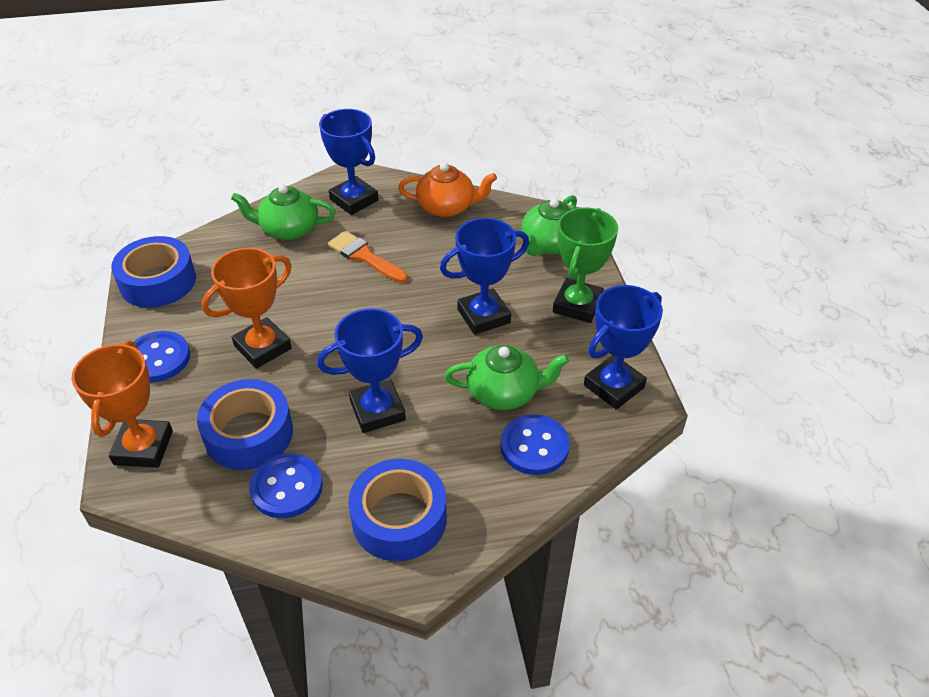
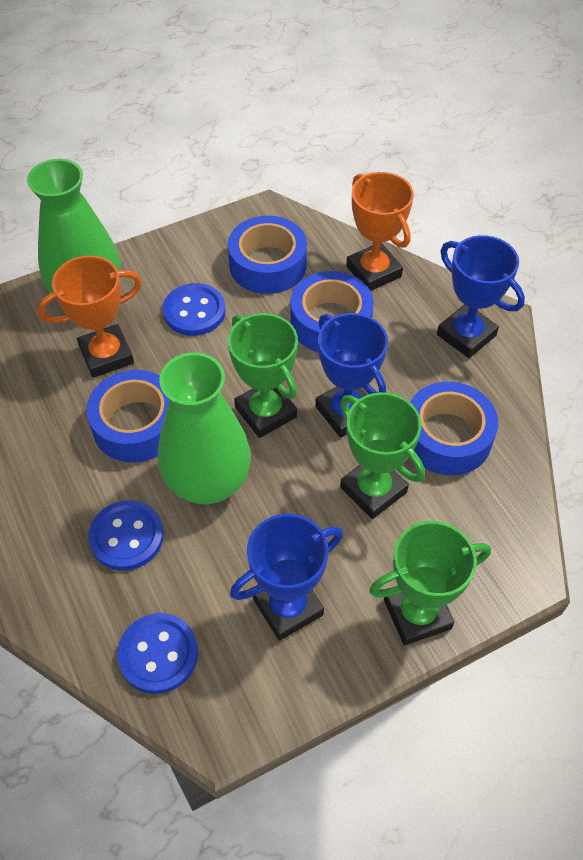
blue tape: [111,236,196,308] [197,379,293,470] [348,459,447,561] = 3 -> [86,370,170,462] [228,216,307,294] [291,271,374,352] [410,382,498,475] = 4
blue trophy: [317,308,423,433] [319,109,379,215] [440,218,529,335] [584,285,663,409] = 4 -> [230,514,343,641] [315,313,388,438] [437,235,525,358] = 3
green teapot: [231,184,336,240] [445,345,569,410] [521,195,577,256] = 3 -> none = 0
green trophy: [553,207,618,323] = 1 -> [228,313,298,438] [340,392,425,519] [369,521,491,645] = 3
green vase: none = 0 -> [27,159,121,293] [158,352,251,504] = 2
orange brush: [327,231,408,283] = 1 -> none = 0
orange teapot: [398,162,497,217] = 1 -> none = 0

